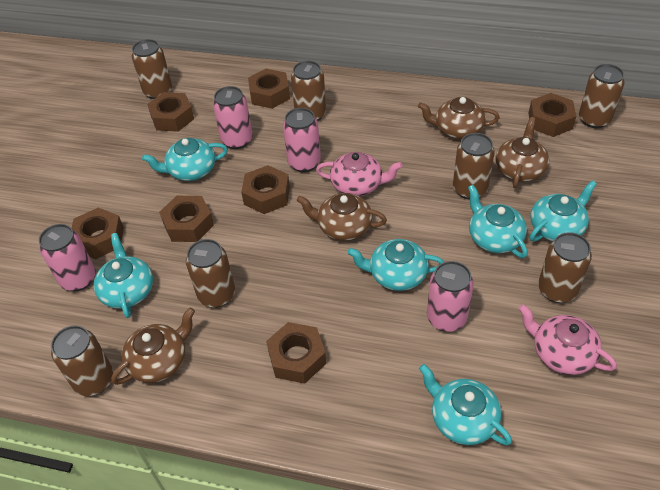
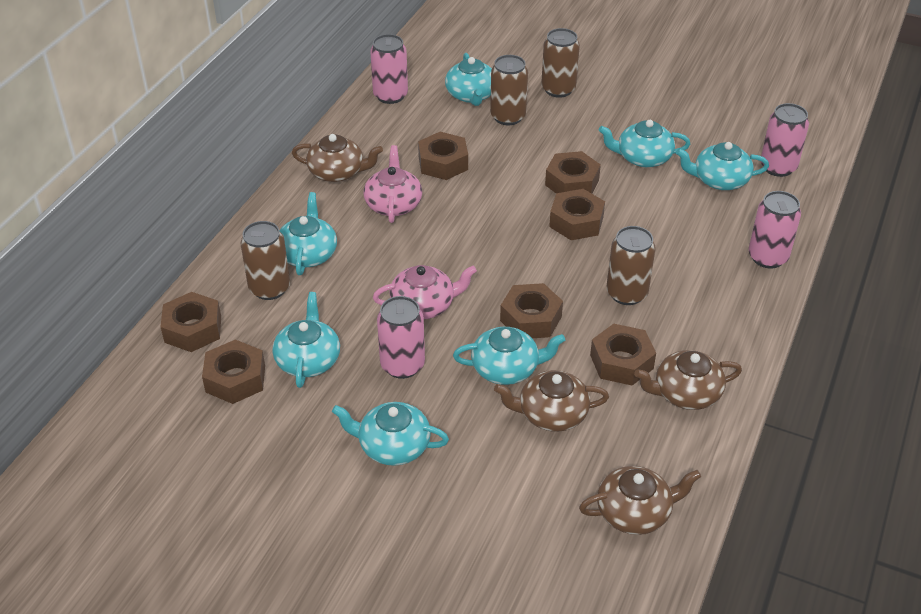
brown can: [51,325,113,396] [132,39,172,99] [186,239,235,308] [291,61,326,121] [453,133,495,199] [538,232,592,303] [579,64,625,128] = 7 -> [240,221,290,300] [490,55,528,125] [541,28,580,98] [607,226,656,305] = 4
turquoise teapot: [94,233,153,318] [142,138,228,181] [347,239,444,291] [419,364,512,445] [468,185,528,258] [530,180,597,241] = 6 -> [273,292,340,388] [279,192,337,275] [332,402,449,466] [445,53,492,106] [453,327,565,385] [599,120,690,167] [676,142,769,190] = 7

